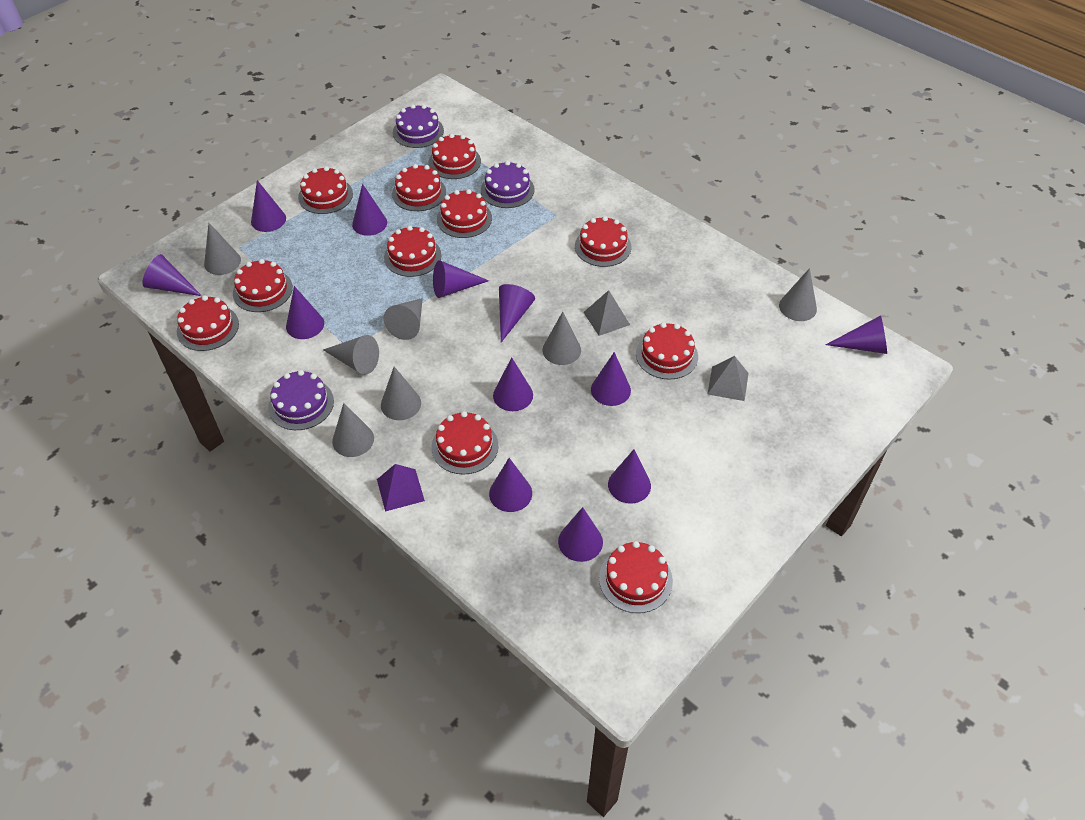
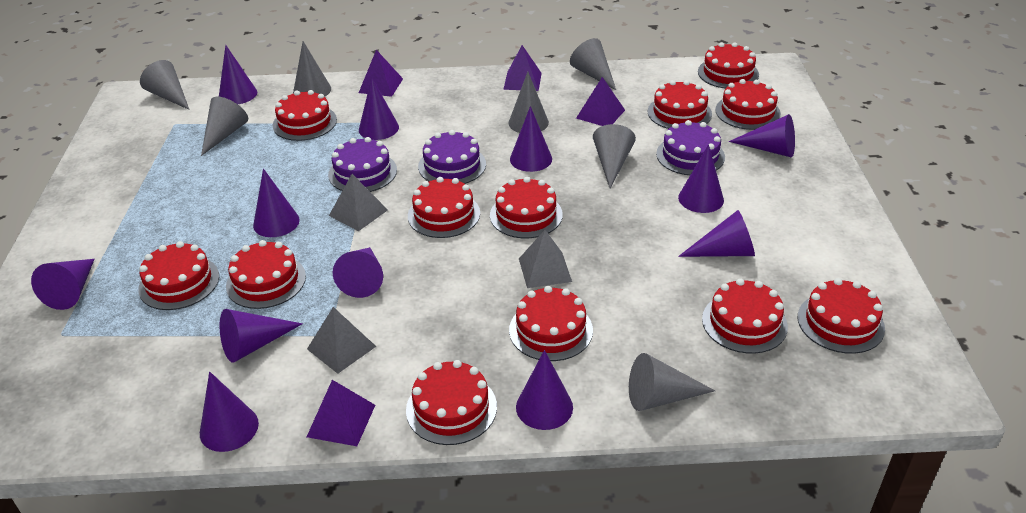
grey pyramid: [583,290,630,336] [707,356,749,401] = 2 -> [307,307,376,374] [329,174,388,231] [519,230,572,288] = 3
purple pyramid: [377,464,425,512] = 1 -> [307,380,375,446] [359,50,403,97] [503,45,542,91] [576,77,625,126] = 4
red cake: [177,295,239,351] [233,259,293,312] [298,166,353,214] [384,226,442,277] [392,164,446,211] [429,134,481,179] [432,411,498,474] [437,189,492,238] [575,216,631,267] [599,541,673,613] [636,322,698,379] = 11 -> [138,241,219,310] [226,240,306,309] [273,90,337,141] [406,360,497,445] [408,177,480,238] [490,177,563,238] [509,286,593,361] [648,80,712,129] [698,42,759,89] [702,278,788,354] [715,79,781,130] [798,278,885,354] = 12

